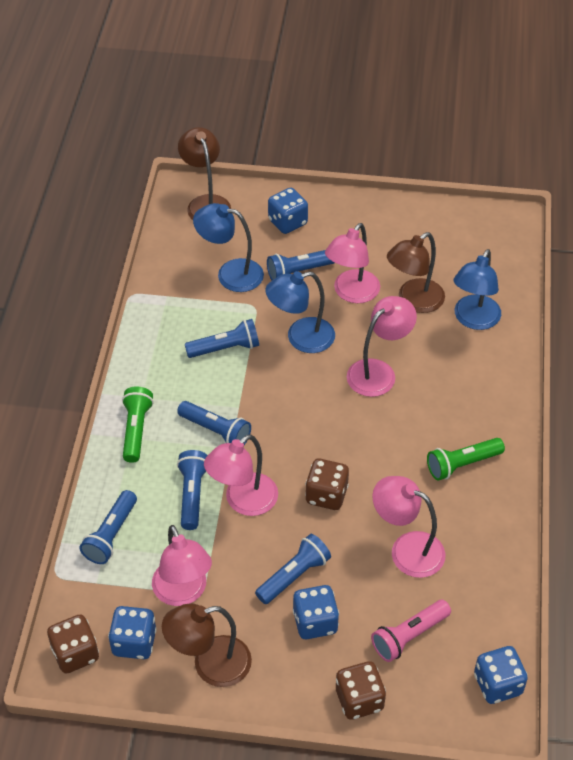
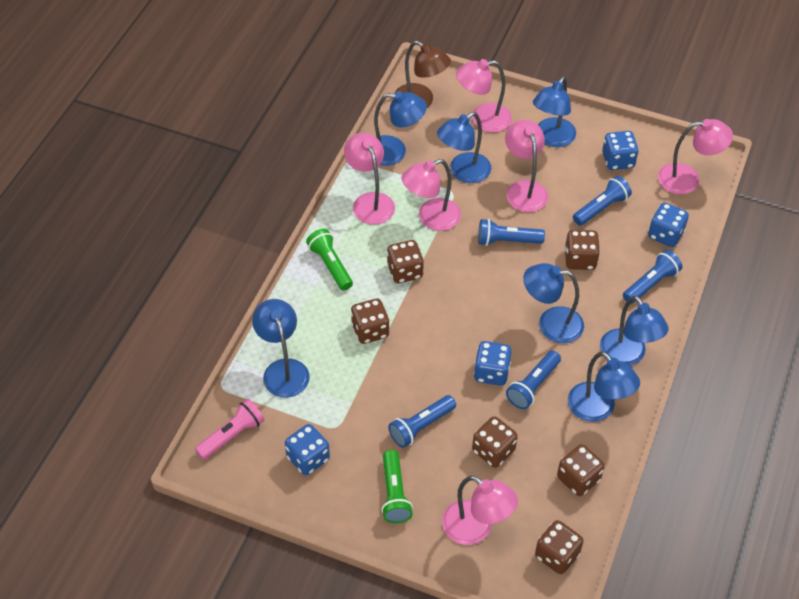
blue flashlight: [79,490,137,564] [177,401,251,445] [177,450,208,530] [185,319,259,358] [255,534,331,604] [267,250,335,280] = 6 -> [388,395,456,448] [478,219,545,246] [506,350,561,409] [573,176,632,226] [623,250,682,304] = 5
blue lamp: [193,203,264,292] [265,271,335,353] [453,249,501,330] = 3 -> [252,299,310,398] [374,91,427,166] [437,112,491,183] [523,263,584,343] [533,76,576,147] [568,351,640,422] [600,295,669,366] = 7
brown dice: [47,614,99,673] [305,459,349,510] [336,661,386,720] = 3 -> [351,299,390,344] [387,240,424,283] [472,416,518,468] [535,520,584,574] [557,444,604,496] [564,230,600,270] = 6
brown lamp: [162,603,252,687] [178,127,231,220] [387,232,445,313] = 3 -> [394,41,451,107] = 1
pink lamp: [152,525,212,606] [204,434,278,516] [325,223,380,303] [347,296,417,397] [372,476,445,578] = 5 -> [344,133,395,225] [402,159,461,231] [442,476,518,545] [456,59,512,132] [505,120,548,212] [658,119,733,194] = 6

